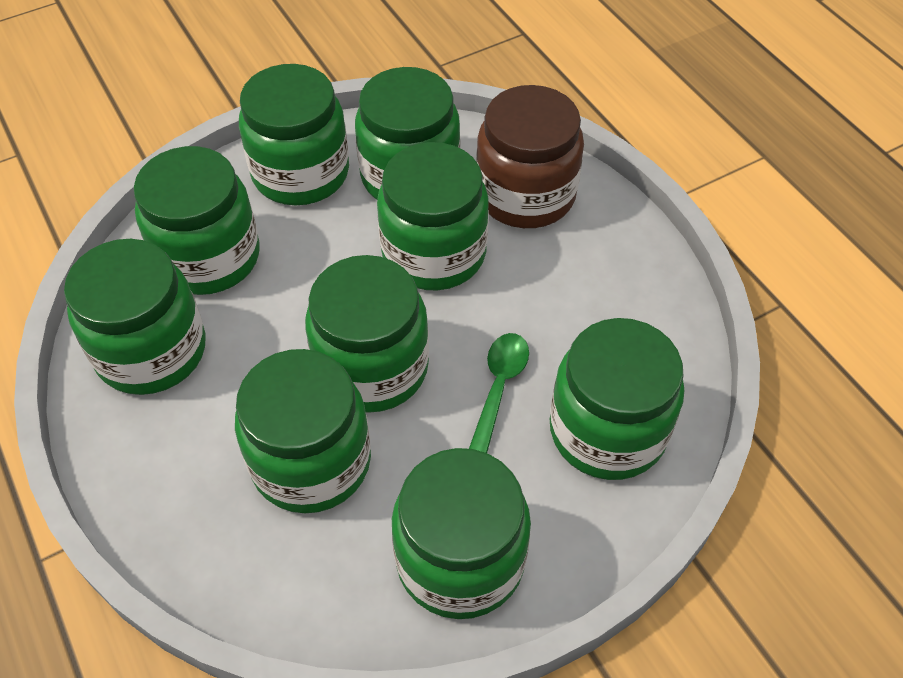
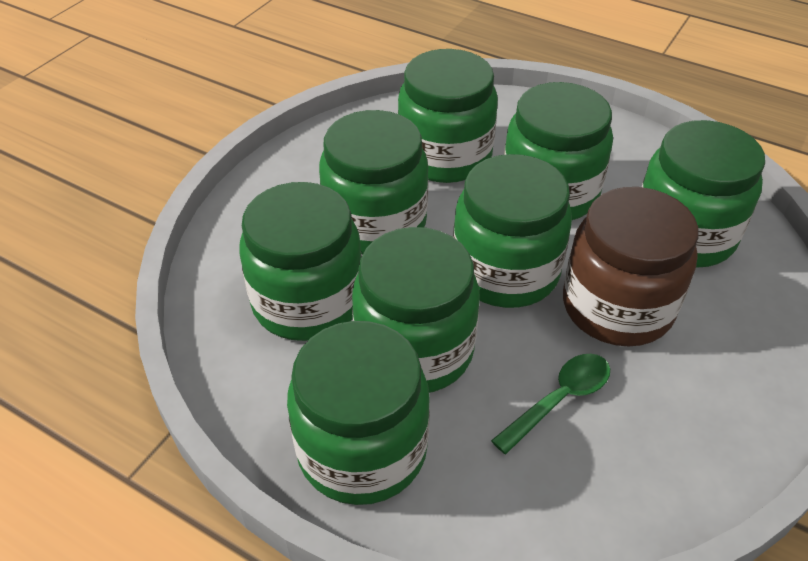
green jar: [64,239,206,395] [133,146,260,295] [235,349,371,513] [239,64,349,205] [305,255,429,413] [355,67,460,200] [377,142,489,290] [392,448,531,619] [550,318,684,480] = 9 -> [239,182,362,341] [287,321,430,505] [319,110,429,254] [352,227,480,393] [398,49,498,183] [453,154,572,308] [504,82,613,220] [642,120,765,268] = 8

